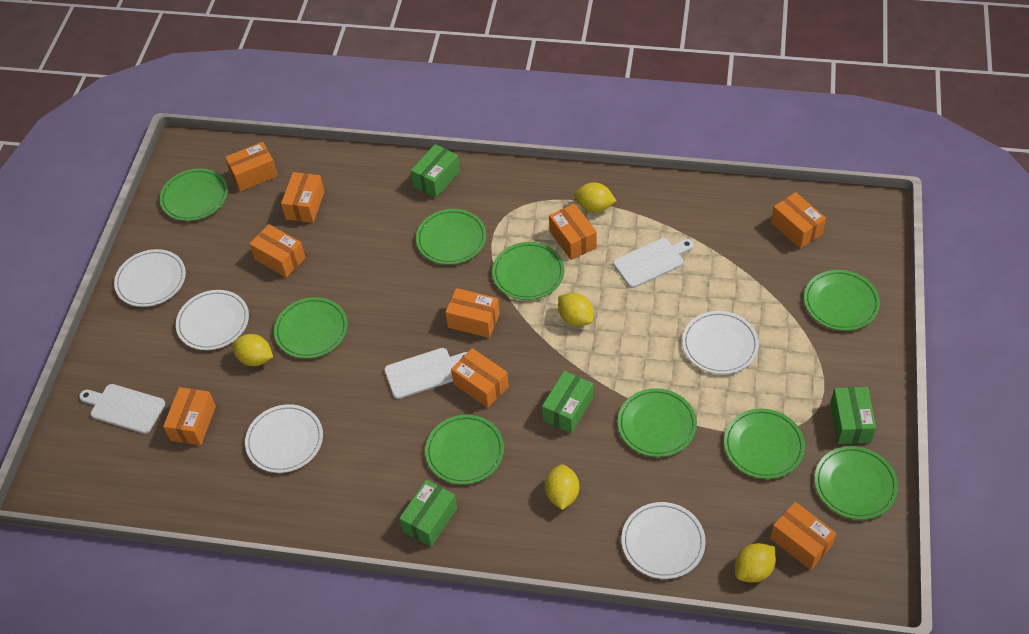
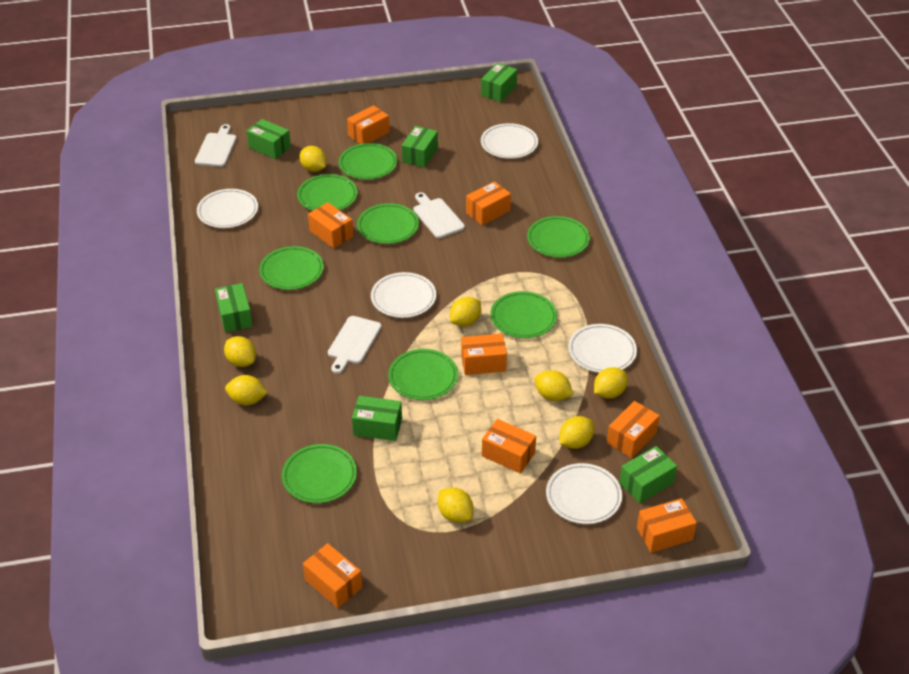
green box: [399,480,457,547] [411,144,460,198] [542,371,593,434] [830,387,876,444] = 4 -> [215,283,253,333] [247,119,291,159] [352,396,402,441] [402,126,438,168] [481,63,517,102] [619,446,677,503] = 6
green plate: [160,168,228,221] [274,297,348,359] [416,209,486,265] [425,415,504,485] [492,242,564,300] [618,388,697,457] [724,409,805,479] [804,270,880,331] [814,446,898,520] = 9 -> [259,246,324,290] [282,444,357,503] [297,174,358,211] [339,143,397,180] [357,203,419,244] [388,349,458,400] [490,291,557,338] [527,216,590,258] = 8
orange box: [163,387,216,446] [225,142,278,191] [249,224,306,278] [281,172,325,223] [445,288,500,338] [451,348,509,408] [549,203,597,260] [770,502,837,570] [771,192,826,249] = 9 -> [303,543,362,608] [308,202,353,248] [347,105,390,144] [461,334,507,375] [466,181,511,226] [482,419,536,474] [607,401,660,458] [637,498,697,553] = 8
yellow lemon: [232,334,273,366] [545,464,579,510] [558,293,593,326] [574,182,616,213] [735,543,776,583] = 5 -> [224,336,256,367] [225,375,268,405] [299,146,327,172] [438,488,473,523] [450,297,481,327] [534,370,573,401] [559,416,594,449] [594,367,628,399] = 8

